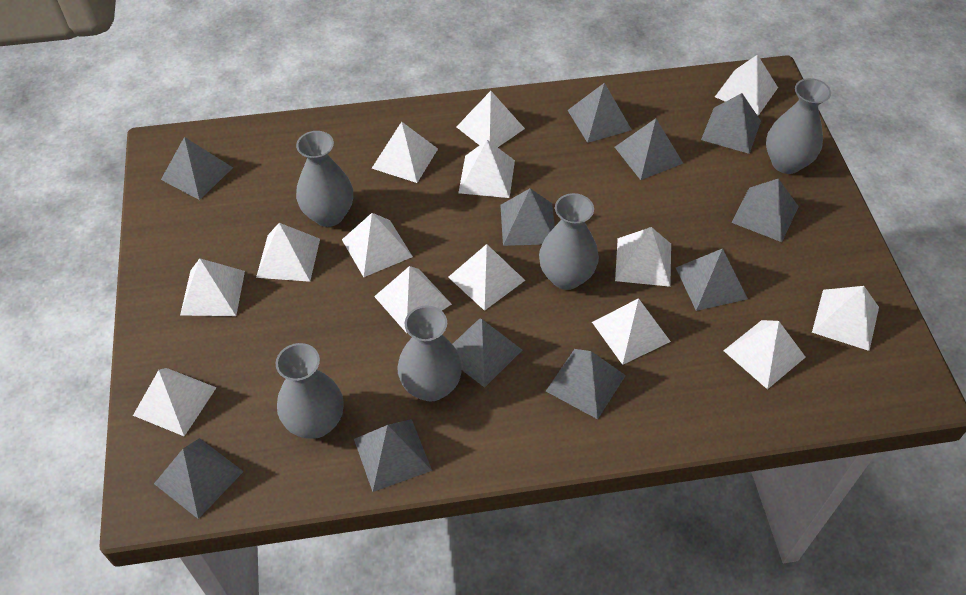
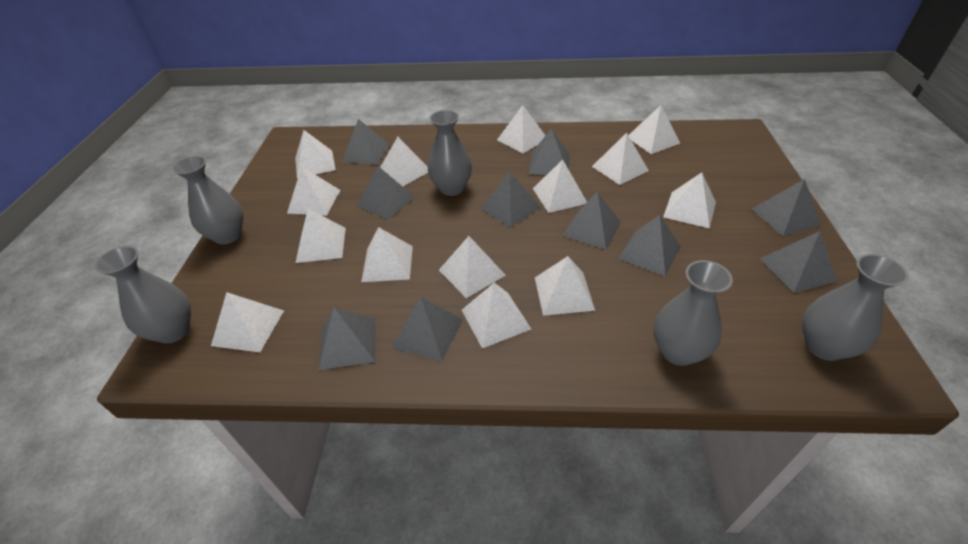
grey pyramid: [154,438,244,519] [161,137,233,200] [354,419,432,492] [453,318,522,388] [500,188,555,246] [546,349,626,419] [568,83,632,143] [615,118,683,180] [676,248,748,311] [701,93,761,154] [731,178,799,242] = 11 -> [318,308,376,370] [342,119,390,165] [357,166,415,220] [392,296,462,361] [481,172,540,227] [529,128,569,175] [563,192,621,250] [618,215,681,276] [752,179,821,236] [760,231,837,293] = 10

